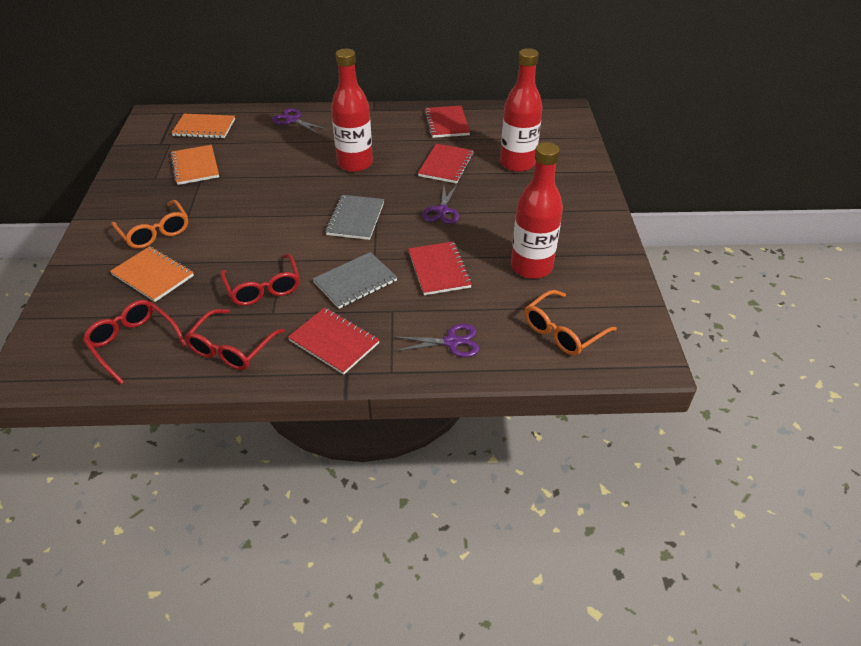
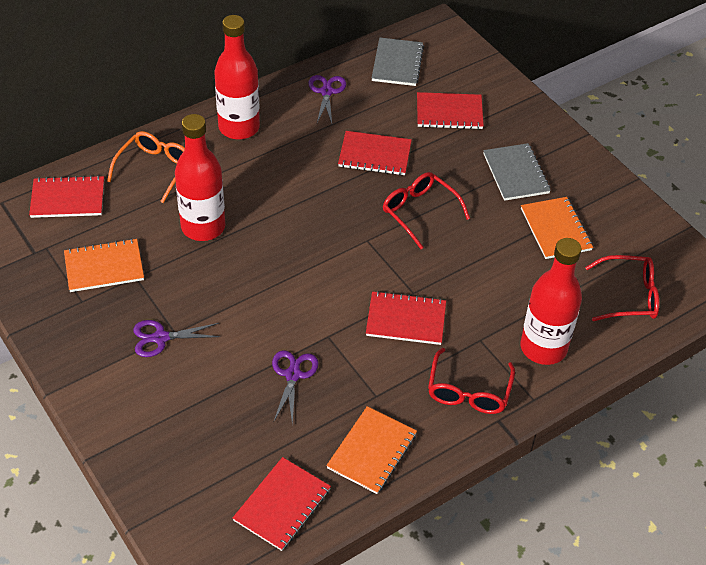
orange glasses: [111,200,188,249] [525,290,617,356] = 2 -> [107,131,185,203] = 1
red notebook: [288,307,380,375] [408,241,472,295] [418,144,474,183] [425,106,470,138] = 4 -> [29,175,104,218] [233,457,331,551] [338,131,412,175] [366,291,446,345] [417,92,484,129] = 5

